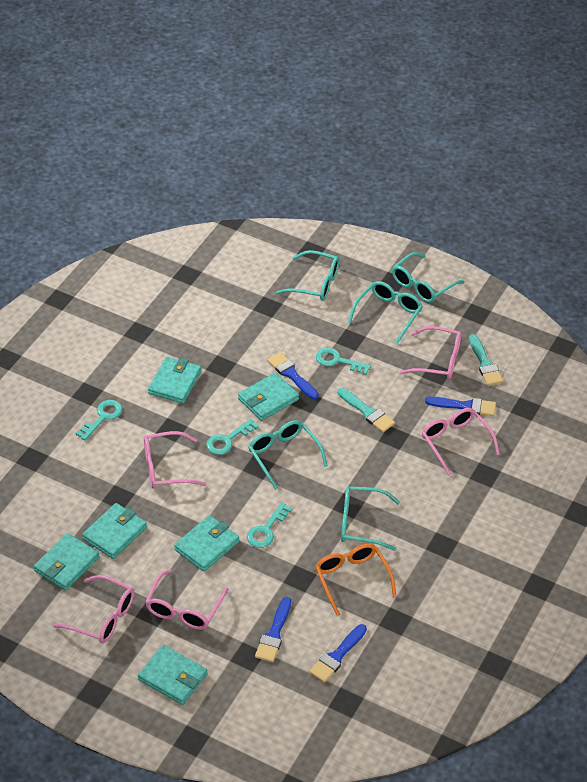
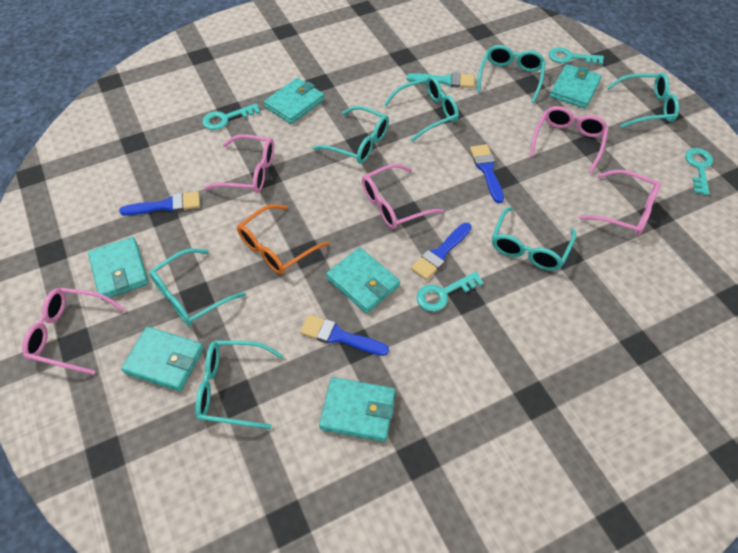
turquoise brush: [337,388,395,432] [469,334,503,386] = 2 -> [406,72,474,88] = 1
turquoise glasses: [248,420,328,490] [276,250,340,301] [341,486,400,551] [348,281,423,344] [392,252,464,303] = 5 -> [149,248,246,326] [195,340,284,429] [313,106,389,164] [384,76,459,142] [477,45,546,103] [492,207,576,271] [606,73,679,128] = 7

